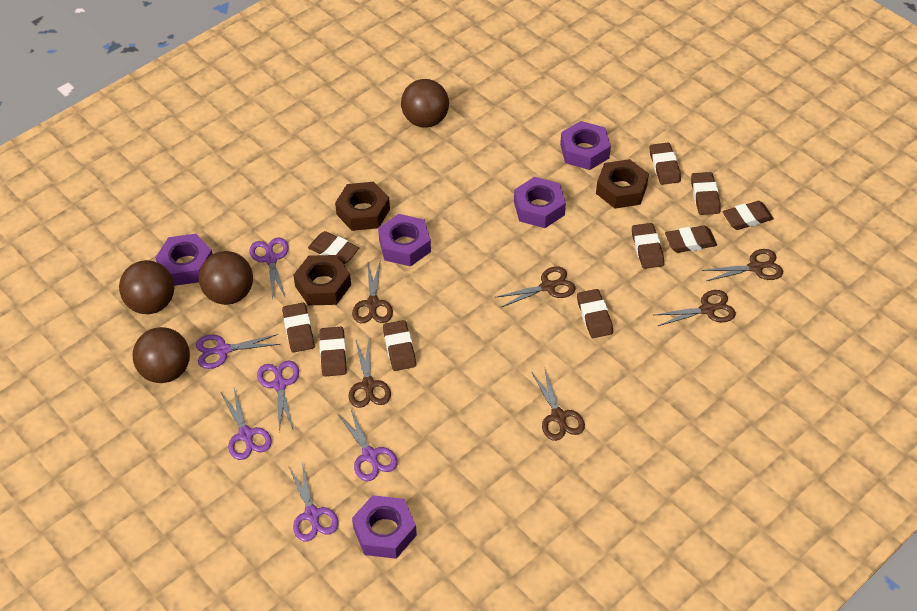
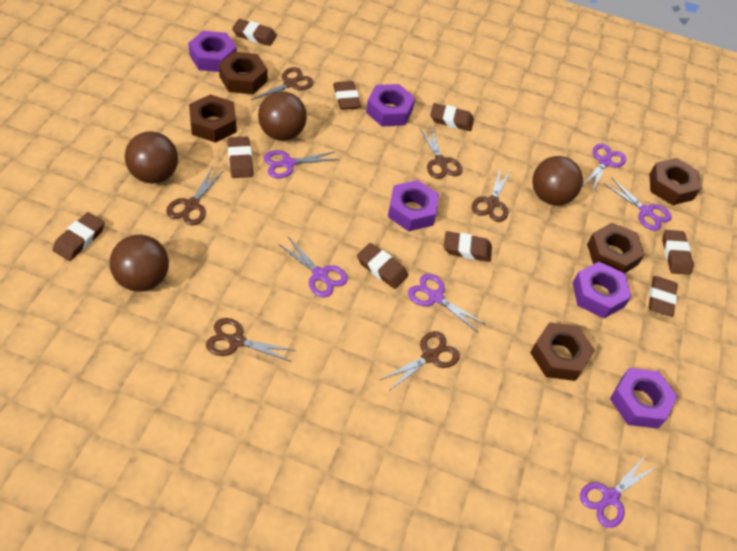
brown eraser: [282,303,315,353] [308,231,359,264] [319,327,347,377] [383,320,416,371] [577,289,613,338] [632,223,664,269] [650,143,681,185] [665,226,717,253] [691,172,720,215] [722,201,774,230] = 10 -> [53,212,105,261] [228,137,253,178] [232,19,277,46] [333,81,361,110] [357,243,408,289] [430,103,474,131] [444,231,492,262] [648,276,677,317] [662,230,693,275] = 9
brown nut: [293,255,351,306] [335,182,390,231] [596,159,649,209] = 3 -> [189,94,237,143] [219,52,267,94] [530,322,595,381] [587,223,645,273] [649,158,701,205] = 5

